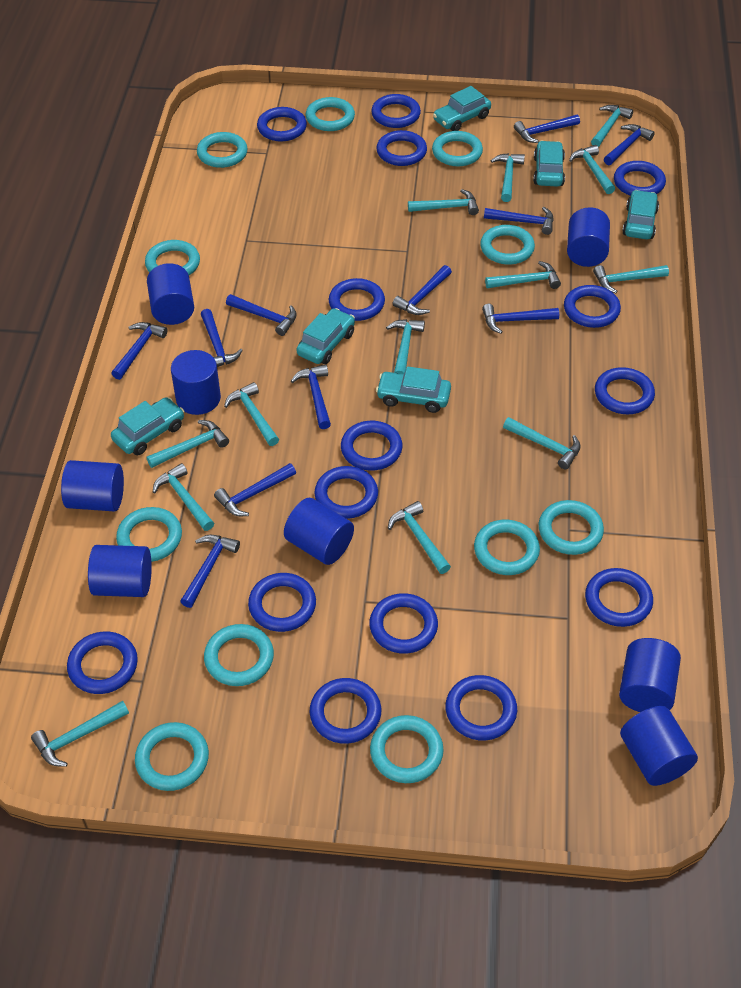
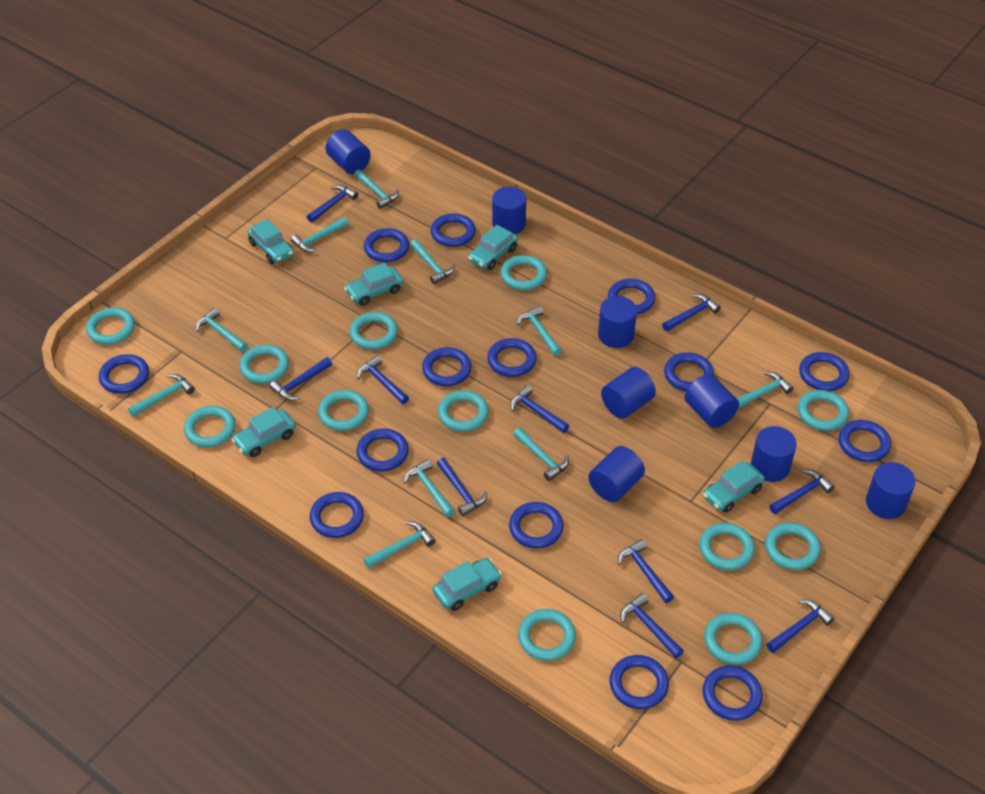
blue hammer: [111,322,168,380] [180,535,240,608] [201,309,243,367] [214,463,296,516] [226,294,297,336] [291,364,331,429] [393,265,452,315] [482,304,559,334] [484,207,554,235] [514,115,580,143] [604,124,655,165] = 11 -> [270,357,332,400] [307,185,358,223] [357,355,409,404] [437,458,487,516] [510,385,569,433] [618,539,674,603] [620,593,684,658] [662,294,721,331] [766,600,835,653] [769,469,835,514] = 10
blue ring: [67,632,138,694] [248,573,316,632] [257,107,307,141] [310,678,381,744] [315,466,378,519] [329,278,385,321] [341,421,403,471] [369,593,438,654] [371,94,421,128] [376,130,427,166] [445,675,517,740] [564,285,621,328] [585,568,653,627] [595,367,655,415] [614,161,666,196] = 15 -> [99,354,149,394] [310,492,364,538] [356,429,409,471] [364,228,409,262] [422,347,472,386] [431,213,476,247] [487,338,537,377] [509,502,563,548] [608,279,655,314] [610,655,669,709] [664,352,714,391] [702,666,763,721] [799,352,849,391] [839,420,891,462] = 14
turquoise hammer: [31,701,129,767] [146,420,229,468] [153,463,214,531] [224,382,279,446] [386,319,425,374] [388,501,451,574] [408,189,479,215] [485,261,561,289] [491,153,525,202] [503,417,581,469] [569,145,615,194] [591,105,633,147] [593,265,669,293] = 13 -> [128,374,195,417] [196,308,248,352] [291,217,349,252] [354,169,399,209] [363,521,436,568] [404,459,455,517] [410,239,455,284] [513,428,569,481] [517,306,562,356] [737,372,794,408] = 10
turquoise ring: [116,507,182,562] [135,722,209,791] [145,240,200,275] [197,132,248,168] [204,624,274,686] [306,97,355,131] [370,715,444,783] [432,131,483,167] [474,520,540,575] [480,225,535,265] [539,500,604,555] = 11 -> [86,308,135,345] [184,406,236,448] [239,345,289,384] [318,390,369,431] [350,312,398,350] [438,391,489,432] [500,255,547,290] [518,609,576,661] [699,523,755,570] [704,613,763,665] [765,523,821,570] [798,390,849,431] = 12

